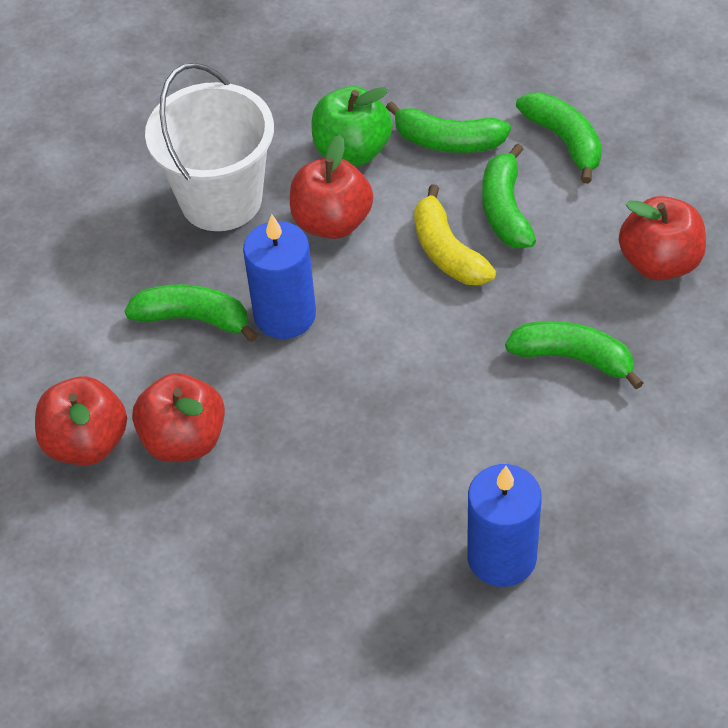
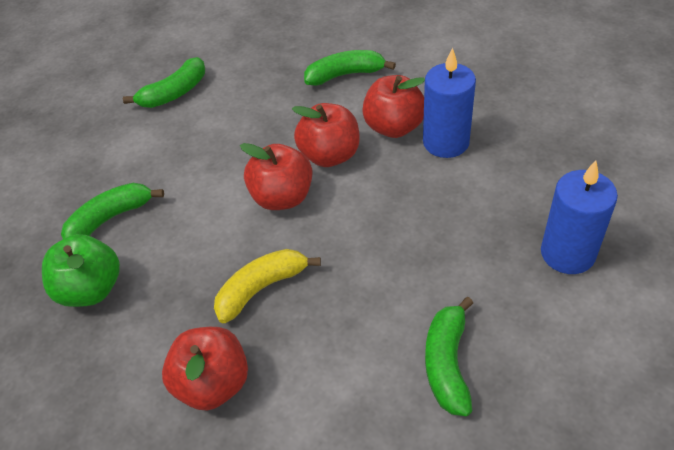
green banana: [124,284,258,342] [386,101,511,153] [482,144,536,249] [505,321,643,389] [516,92,602,184] = 5 -> [61,183,164,239] [123,57,205,108] [304,50,396,86] [425,297,473,416] = 4
white bucket: [145,63,274,231] = 1 -> none = 0

